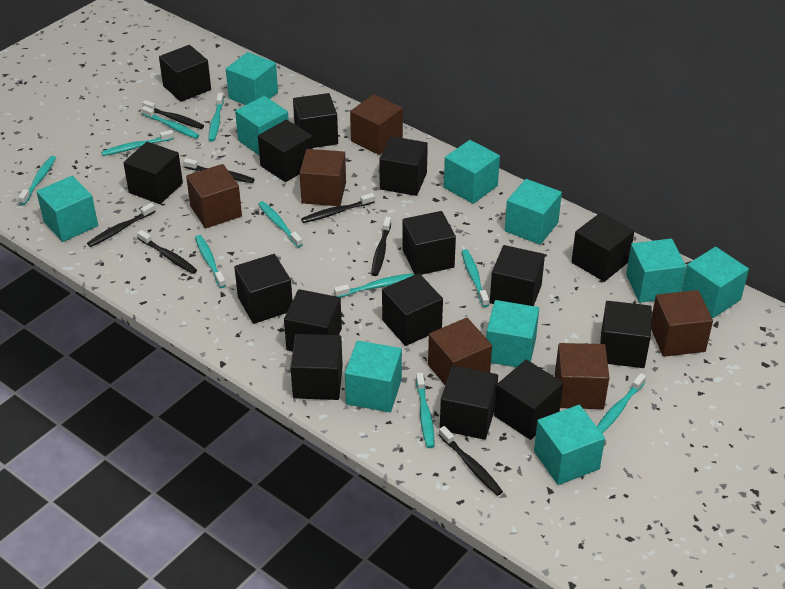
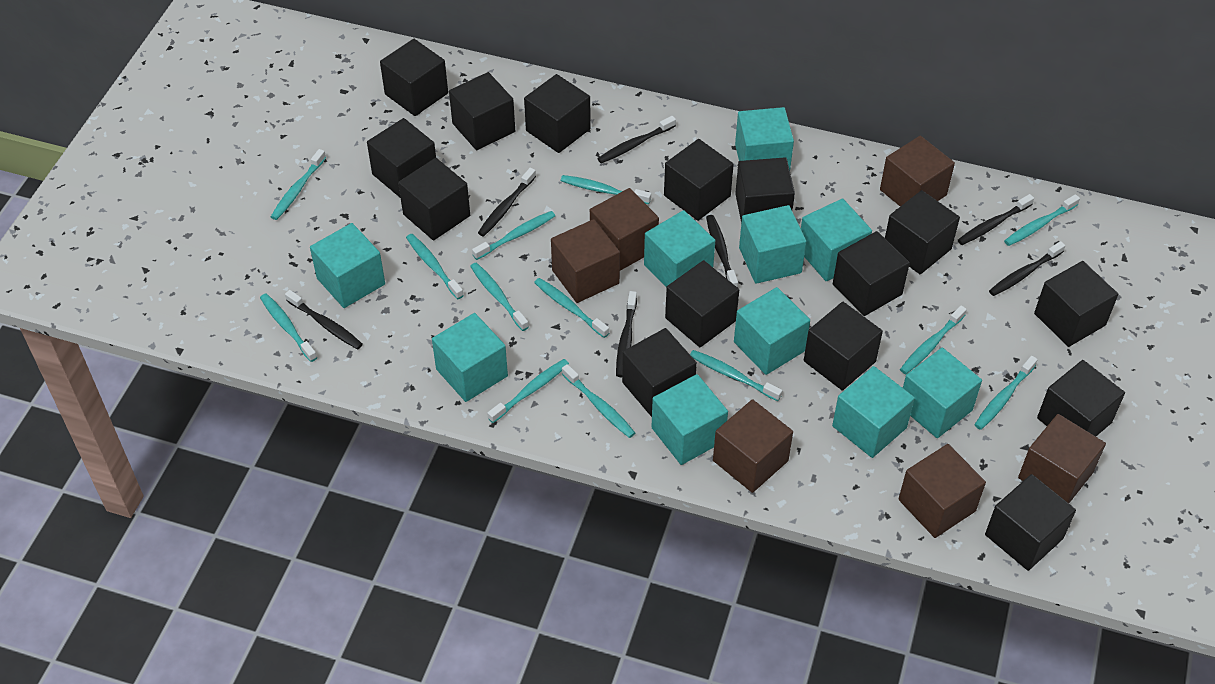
turquoise toothbrush: [18,156,56,205] [101,130,174,156] [142,106,199,139] [195,235,226,288] [209,93,224,142] [258,201,303,247] [334,273,414,297] [416,373,434,448] [462,249,489,307] [597,373,646,433] = 10 -> [260,293,317,362] [271,149,326,220] [406,234,464,299] [470,262,529,331] [472,211,555,260] [487,359,569,423] [534,278,609,338] [561,175,651,204] [562,364,635,438] [690,350,782,401] [900,305,967,374] [974,356,1038,430] [1004,194,1080,246] = 13

